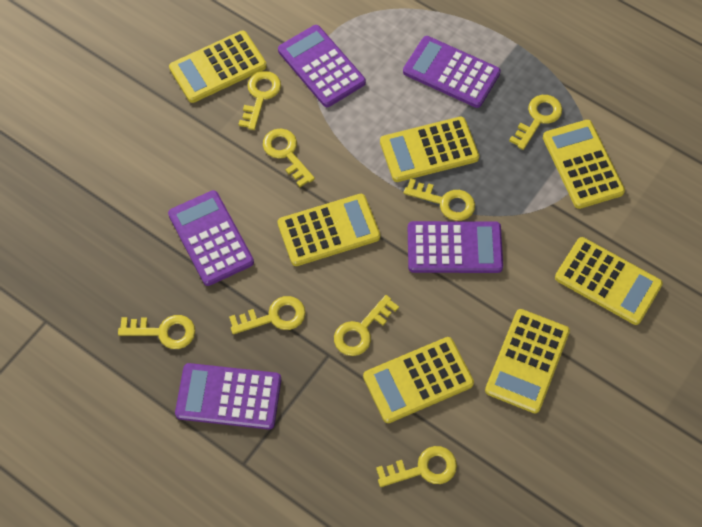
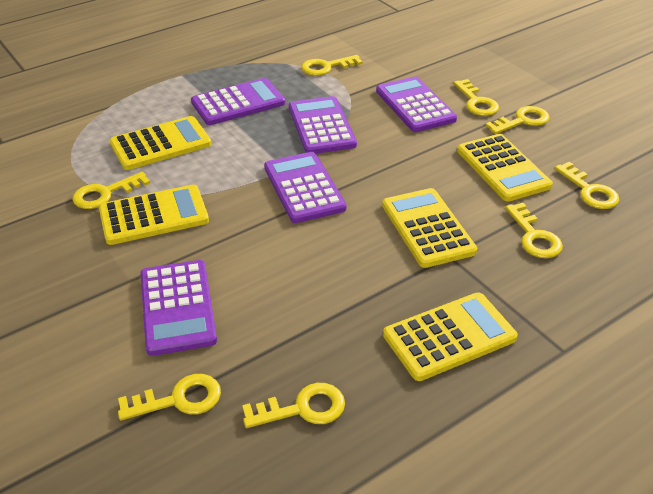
yellow calculator: [169,31,267,103] [277,194,380,266] [363,337,474,423] [380,117,479,182] [485,309,570,413] [543,120,625,209] [555,237,663,325] = 7 -> [99,185,209,245] [110,116,211,170] [382,188,477,268] [383,292,518,381] [457,134,553,202] = 5

